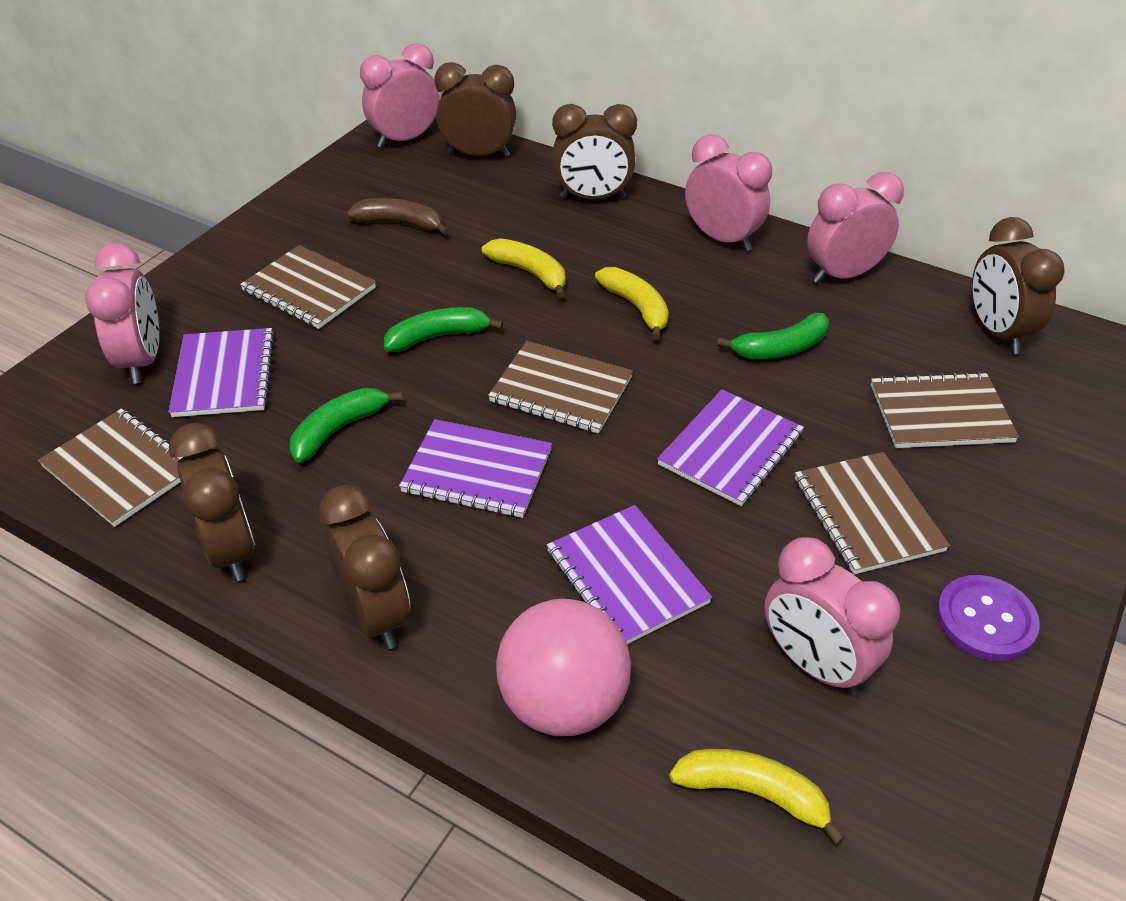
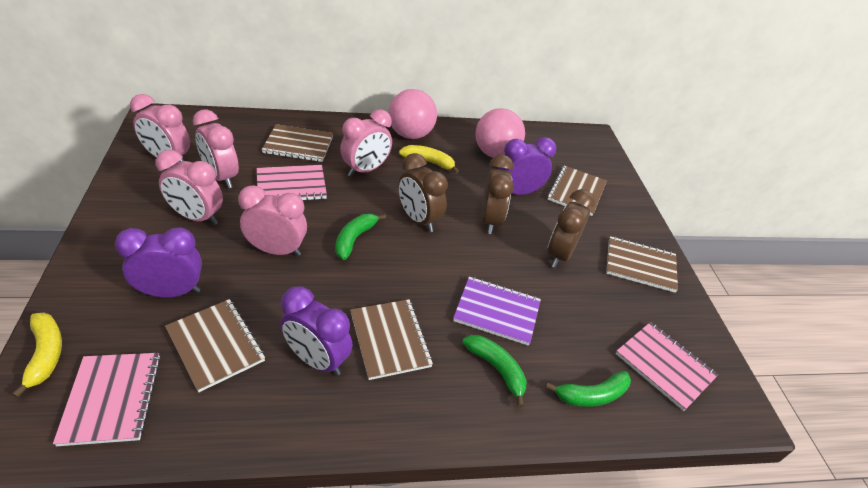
brown banana: [347,198,449,235] = 1 -> none = 0
brown clock: [169,423,255,581] [319,485,410,649] [435,62,516,157] [552,104,637,199] [972,217,1065,354] = 5 -> [398,153,448,232] [481,155,514,234] [547,189,595,268] = 3
pink ball: [496,598,631,736] = 1 -> [388,89,437,139] [475,108,525,158] = 2
pink notebook: none = 0 -> [53,353,161,446] [257,165,327,200] [616,322,718,411] = 3
purple button: [936,575,1040,661] = 1 -> none = 0
purple clock: none = 0 -> [115,227,202,297] [281,286,353,376] [498,137,556,195] = 3
purple notebook: [169,328,275,417] [399,419,552,518] [547,505,712,644] [657,389,804,506] = 4 -> [453,277,541,346] = 1
yellow banana: [482,238,566,298] [595,267,669,340] [669,749,845,845] = 3 -> [12,313,62,398] [399,145,459,173] = 2

